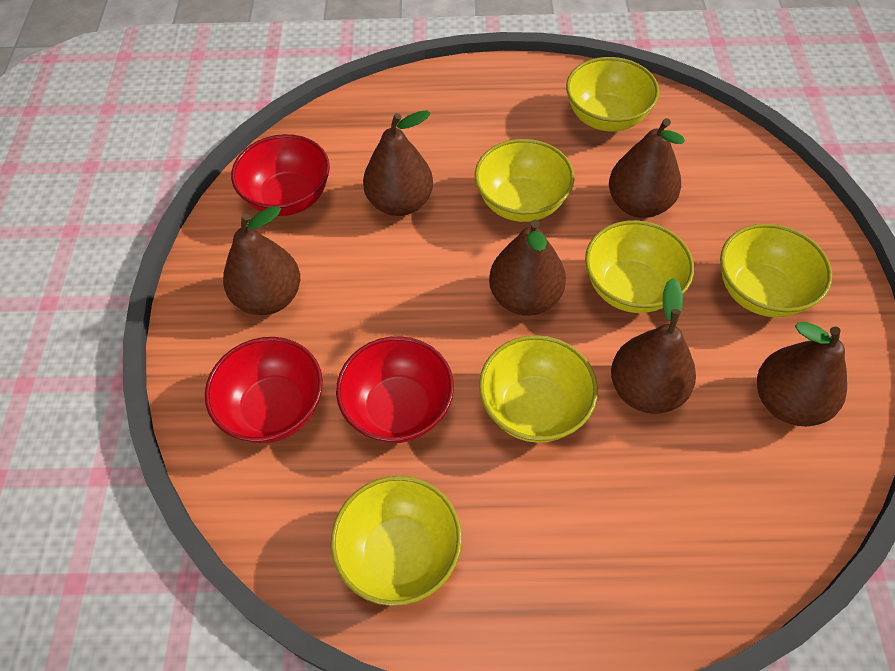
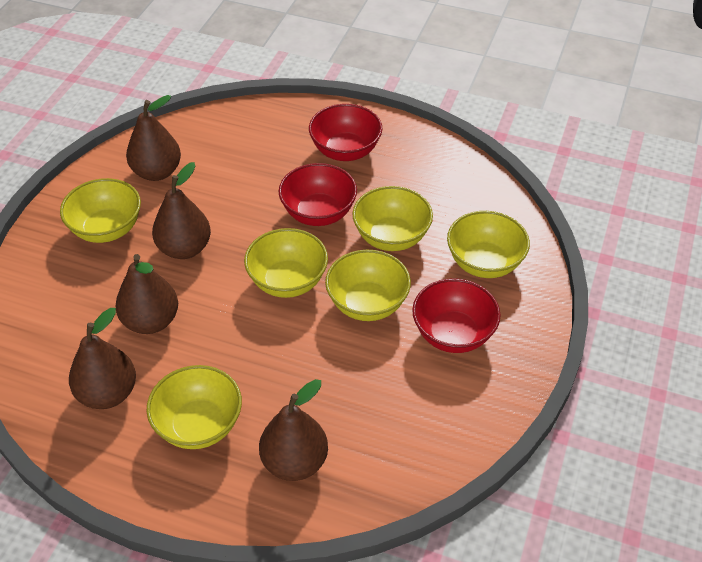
brown pear: [223,206,300,315] [363,110,433,216] [489,220,566,316] [609,118,685,218] [611,278,696,414] [757,322,847,426] = 6 -> [69,308,136,409] [115,254,178,334] [126,95,181,181] [152,162,211,259] [259,379,328,481] = 5

